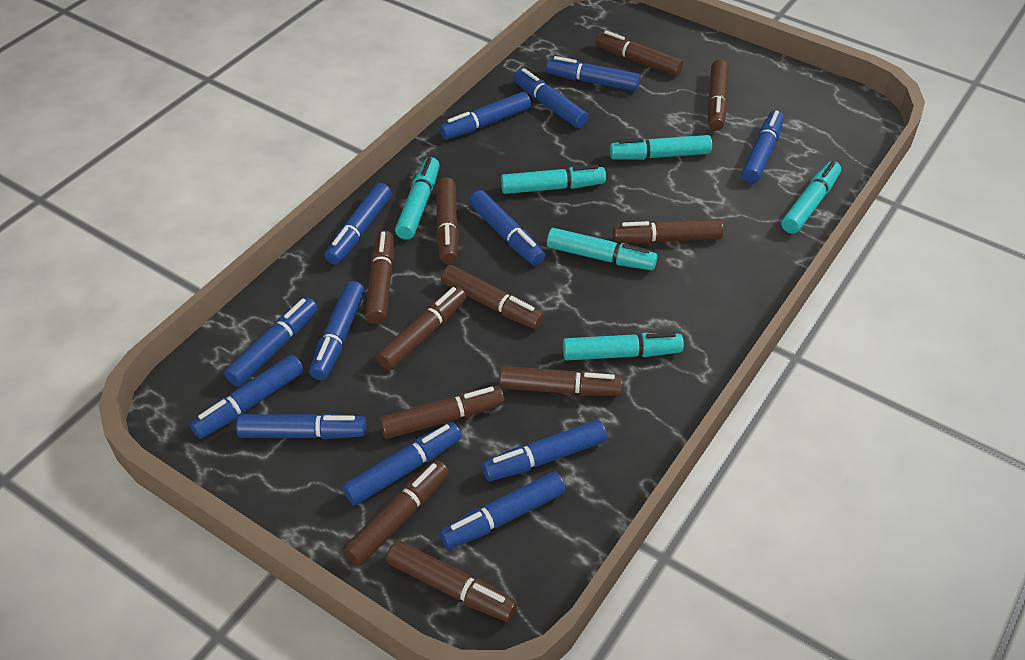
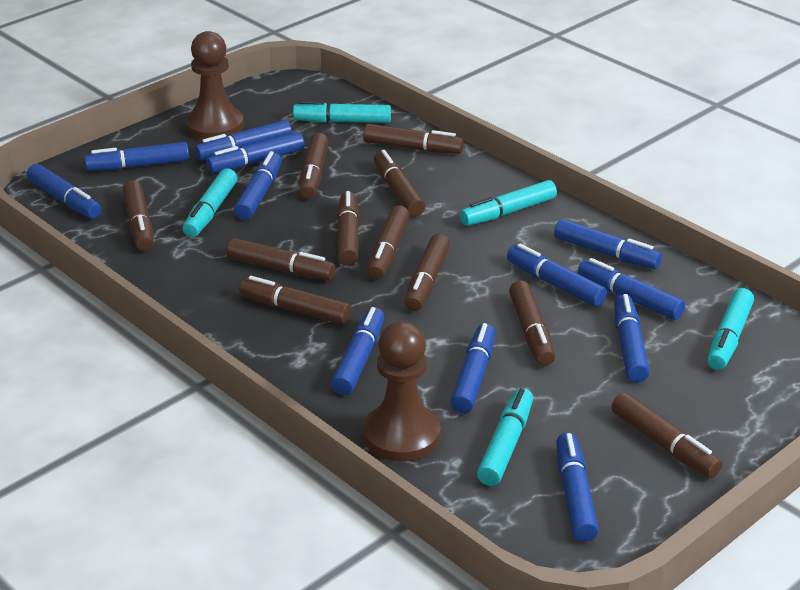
blue marker: [190,354,304,439] [224,297,318,387] [236,413,366,439] [309,281,365,380] [324,183,392,265] [343,422,462,505] [439,92,531,139] [440,472,566,549] [469,190,545,266] [482,420,607,481] [513,68,588,128] [546,56,641,91] [742,110,784,184] = 13 -> [27,164,101,219] [84,142,189,171] [195,120,292,160] [206,132,305,173] [234,151,282,220] [331,307,384,395] [450,323,495,414] [507,244,607,307] [554,219,662,269] [556,432,599,542] [578,258,685,320] [614,294,650,382] = 12
brown pawn: none = 0 -> [185,31,244,140] [363,321,441,462] = 2
turquoise marker: [395,157,440,240] [501,165,606,194] [547,228,657,270] [563,332,684,360] [610,135,712,160] [781,161,841,234] = 6 -> [183,168,238,237] [293,101,391,123] [460,180,557,226] [477,388,533,486] [707,288,754,370] = 5

